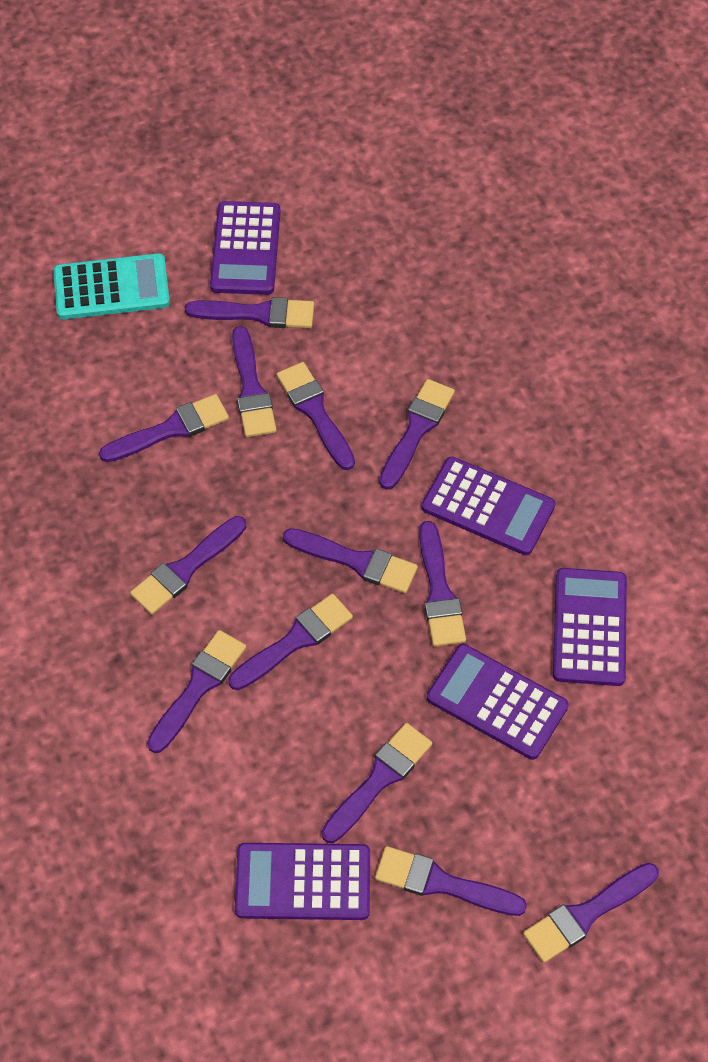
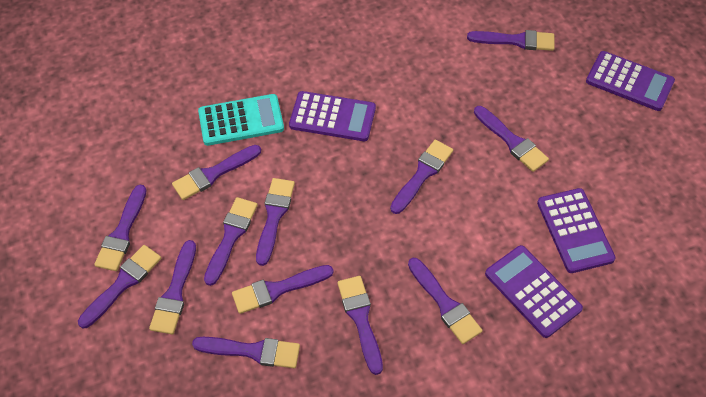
purple calculator: [210,201,281,295] [235,843,370,920] [422,457,555,555] [427,644,569,760] [553,568,627,686] = 5 -> [289,91,376,141] [485,245,583,338] [537,188,616,273] [586,51,675,111] = 4

